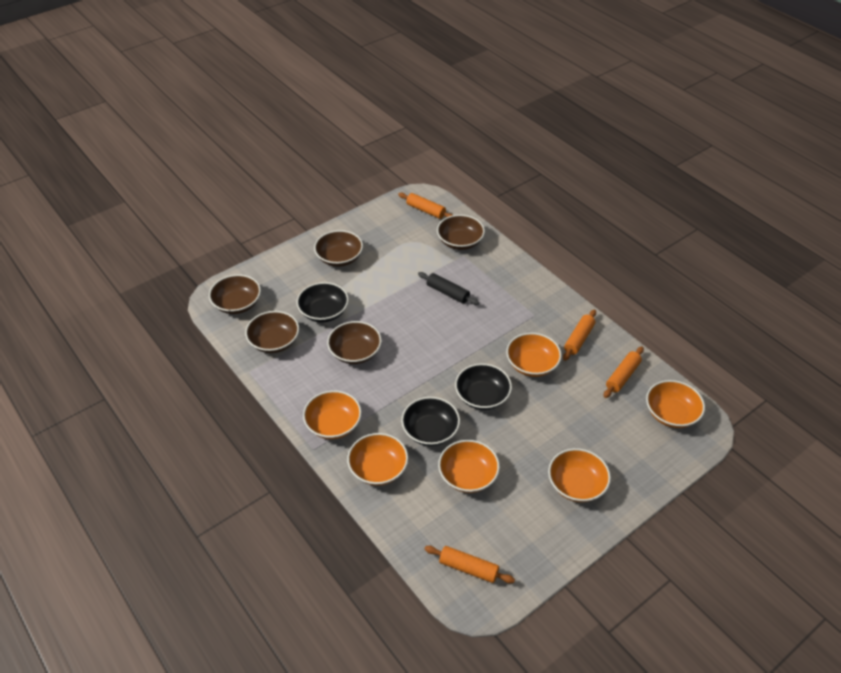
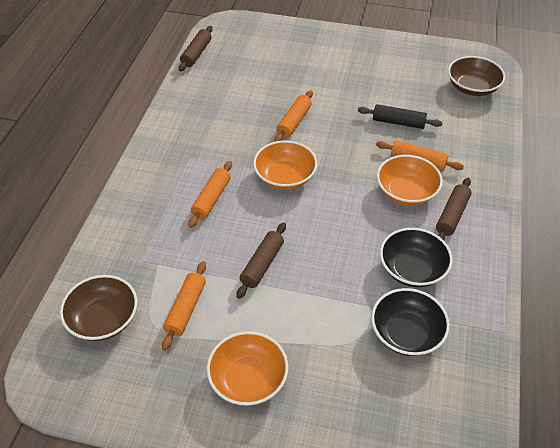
black bowl: [297,282,349,323] [401,397,460,446] [455,363,512,410] = 3 -> [371,288,450,356] [380,228,453,287] = 2
brown bowl: [209,274,261,314] [245,311,299,353] [314,230,363,267] [327,321,382,364] [437,215,485,250] = 5 -> [60,275,137,341] [448,56,505,96] = 2
brown rolling pin: none = 0 -> [179,26,213,71] [236,223,286,299] [436,178,471,240] = 3
orange bowl: [303,390,362,439] [347,433,408,486] [438,440,500,493] [506,333,562,377] [548,448,611,502] [646,380,705,428] = 6 -> [207,331,288,406] [253,141,317,190] [377,155,443,206] = 3

